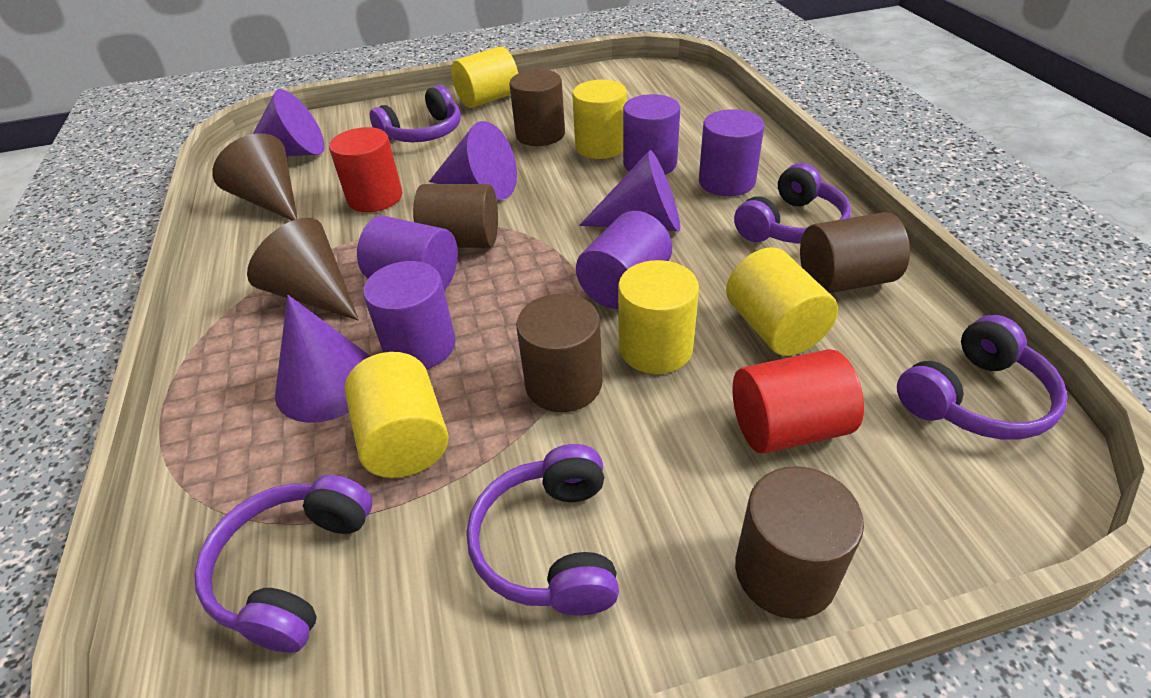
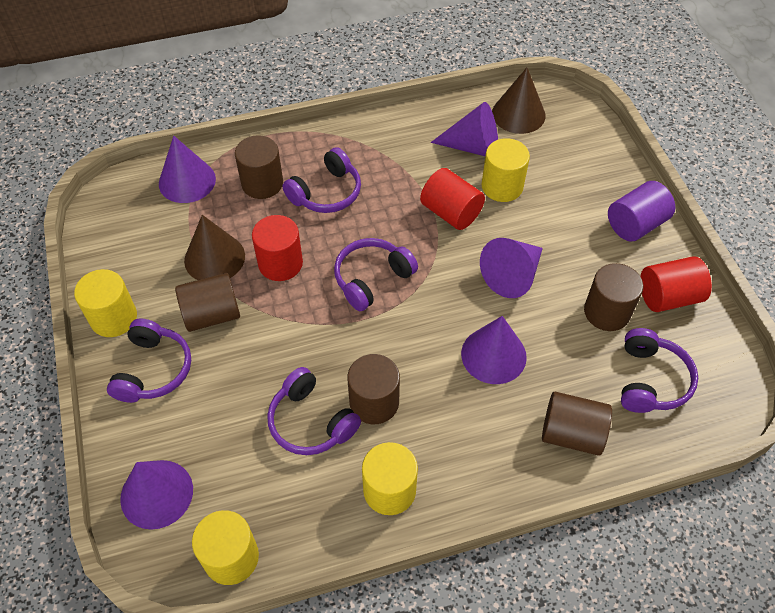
purple cone: [253,89,325,156] [275,295,370,423] [429,121,517,200] [579,150,680,231] = 4 -> [120,460,193,530] [159,136,216,203] [431,102,498,156] [461,316,527,384] [480,238,543,298] = 5
purple cylinder: [357,216,458,290] [363,261,455,369] [576,211,672,309] [623,94,680,175] [699,109,764,196] = 5 -> [608,181,675,242] = 1
red cylinder: [329,127,402,212] [733,349,864,454] = 2 -> [252,215,303,281] [420,168,485,230] [640,256,712,312] = 3
yellow cylinder: [345,352,449,478] [451,46,518,108] [572,80,627,159] [618,260,699,374] [726,247,838,356] = 5 -> [74,269,137,337] [192,510,259,585] [362,442,418,515] [482,138,530,202] = 4

